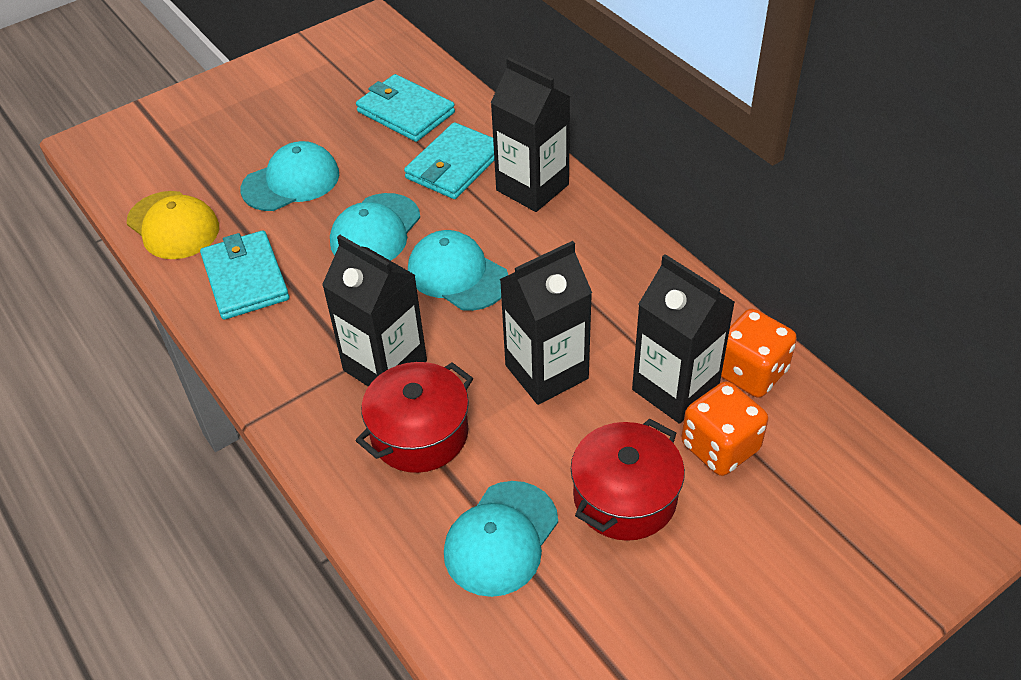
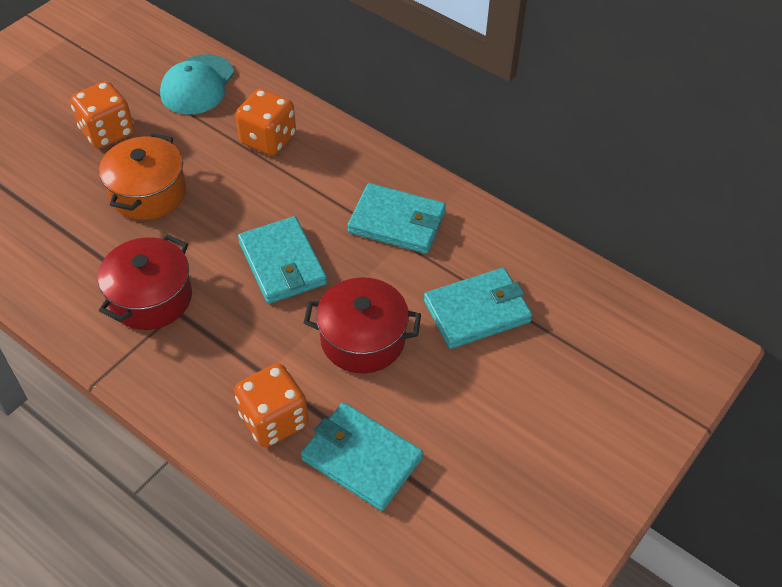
black carton: [322,235,427,387] [490,57,571,212] [500,241,592,405] [632,254,735,424] = 4 -> none = 0
orange dice: [681,381,768,476] [721,309,797,398] = 2 -> [70,81,134,148] [234,363,309,447] [235,89,296,156] = 3
orange pot: none = 0 -> [99,133,186,220] = 1
turquoise cap: [241,141,339,211] [330,193,420,261] [408,230,508,311] [444,481,558,597] = 4 -> [160,54,234,114] = 1
turquoise wallet: [200,230,289,320] [356,74,455,142] [404,122,494,199] = 3 -> [238,216,327,304] [301,402,423,511] [347,183,446,254] [424,268,532,349] = 4
yellow cap: [127,191,219,259] = 1 -> none = 0

